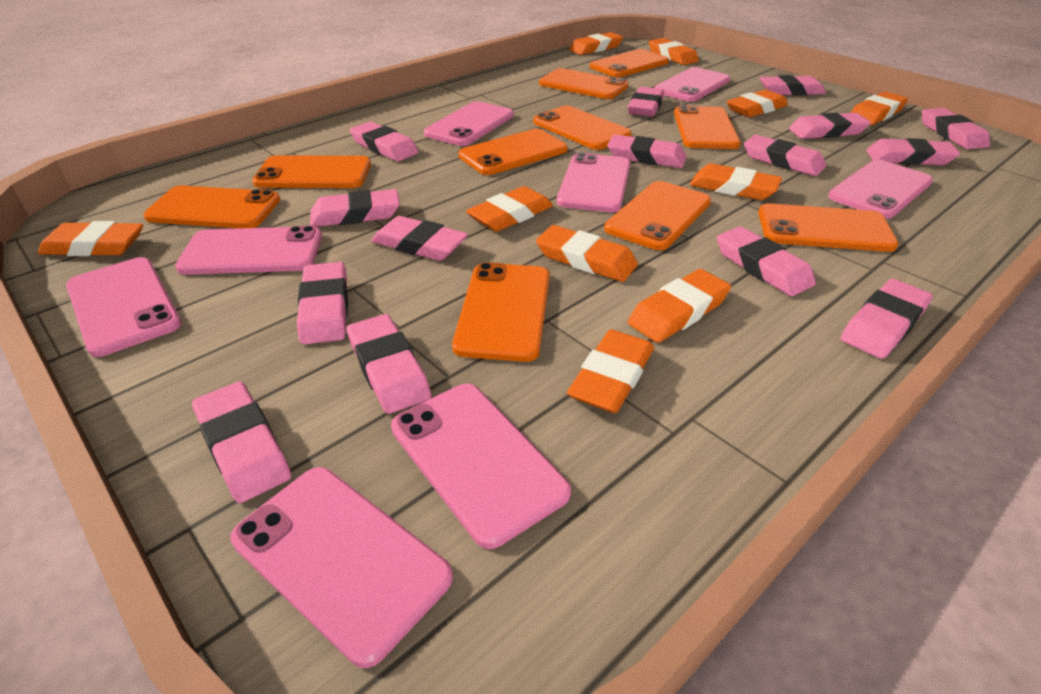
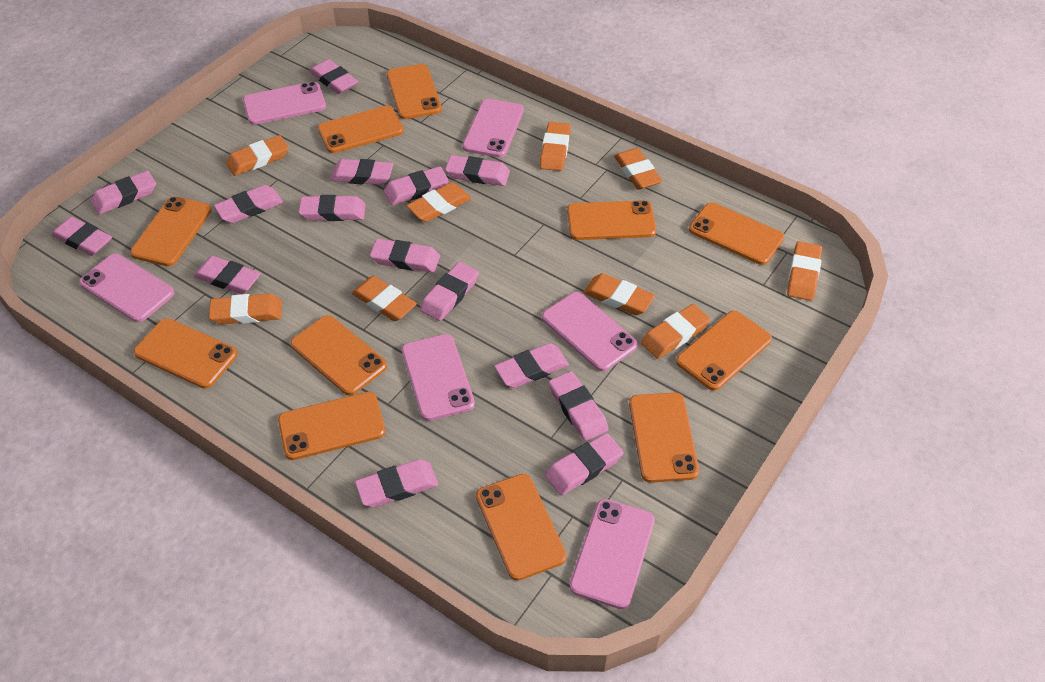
orange eraser: [38,221,143,256] [466,186,553,232] [536,225,638,282] [567,329,654,413] [569,32,623,55] [628,269,731,343] [649,38,699,65] [690,163,782,200] [727,90,788,117] [851,92,908,125] = 10 -> [209,293,282,325] [226,135,289,176] [352,276,417,321] [406,182,471,222] [539,122,571,171] [583,273,655,315] [614,148,662,190] [641,304,710,359] [787,241,822,301] = 9
orange phone: [144,185,280,228] [252,155,371,188] [452,262,550,362] [458,129,568,175] [533,106,632,150] [539,68,629,99] [590,49,669,77] [604,181,711,250] [674,105,741,149] [758,203,899,252] = 10 -> [130,197,212,266] [134,318,238,389] [278,392,385,460] [290,315,387,395] [318,106,404,153] [387,64,442,119] [476,474,567,581] [567,200,656,240] [629,392,699,483] [676,311,772,391] [689,202,784,265] = 11
pink phone: [66,257,181,357] [175,226,322,275] [230,467,453,668] [391,384,571,549] [424,101,513,146] [557,152,630,212] [654,67,730,102] [828,159,933,219] = 8 -> [79,254,174,322] [243,81,326,125] [402,334,475,421] [463,99,524,158] [542,292,638,371] [570,499,655,609] = 6

